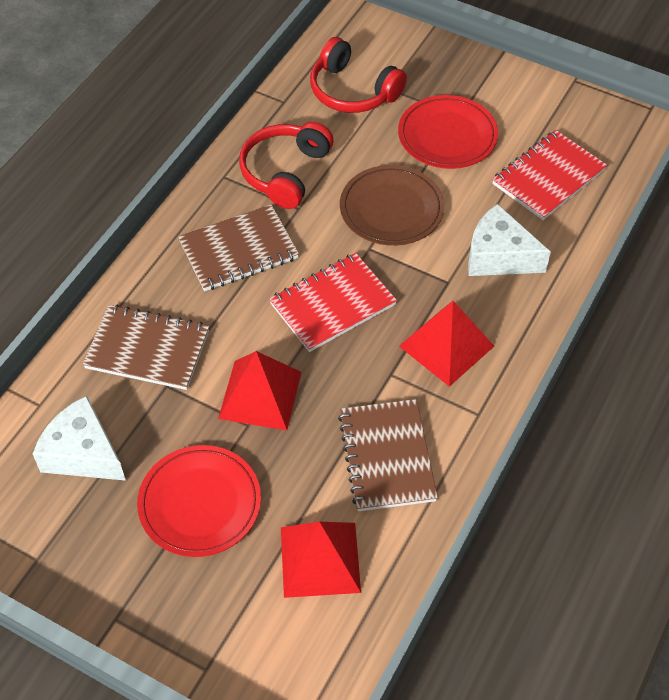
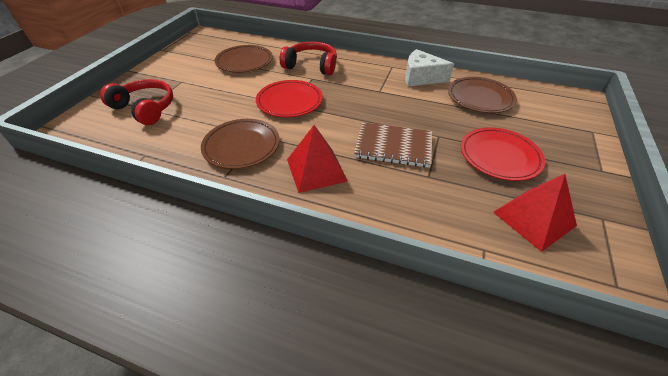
brown notebook: [83,304,210,390] [178,204,299,291] [338,399,438,511] = 3 -> [354,122,432,168] = 1
brown plate: [340,165,444,246] = 1 -> [201,119,280,169] [215,45,273,73] [448,77,517,113] = 3
red notebook: [269,253,397,352] [492,130,607,220] = 2 -> none = 0
red pyramid: [218,351,302,430] [281,522,361,598] [399,301,494,387] = 3 -> [287,125,348,193] [493,174,577,252] = 2
white cheese: [33,396,126,481] [468,204,551,276] = 2 -> [405,49,454,86] = 1

